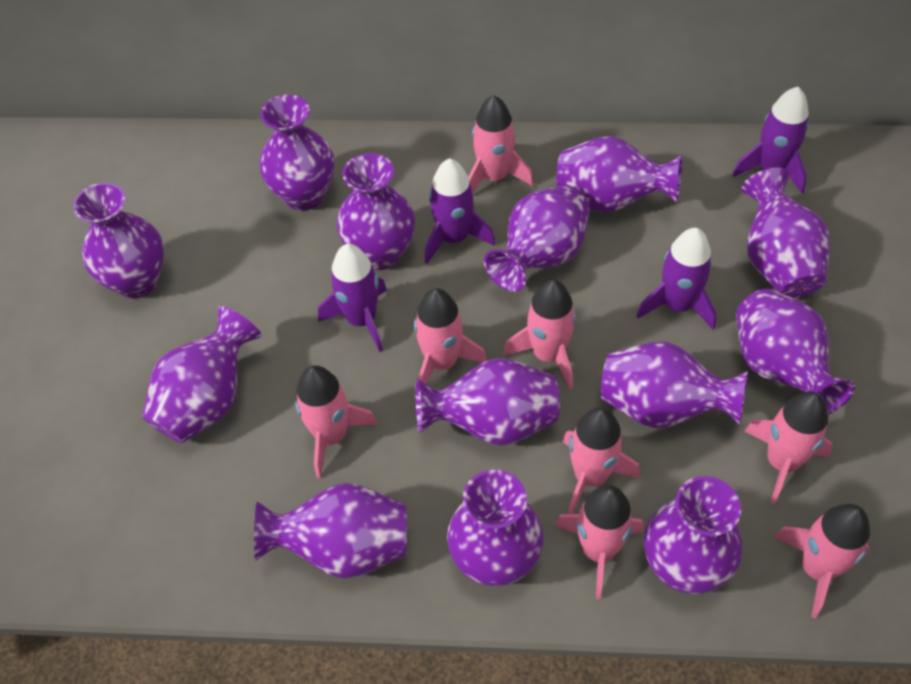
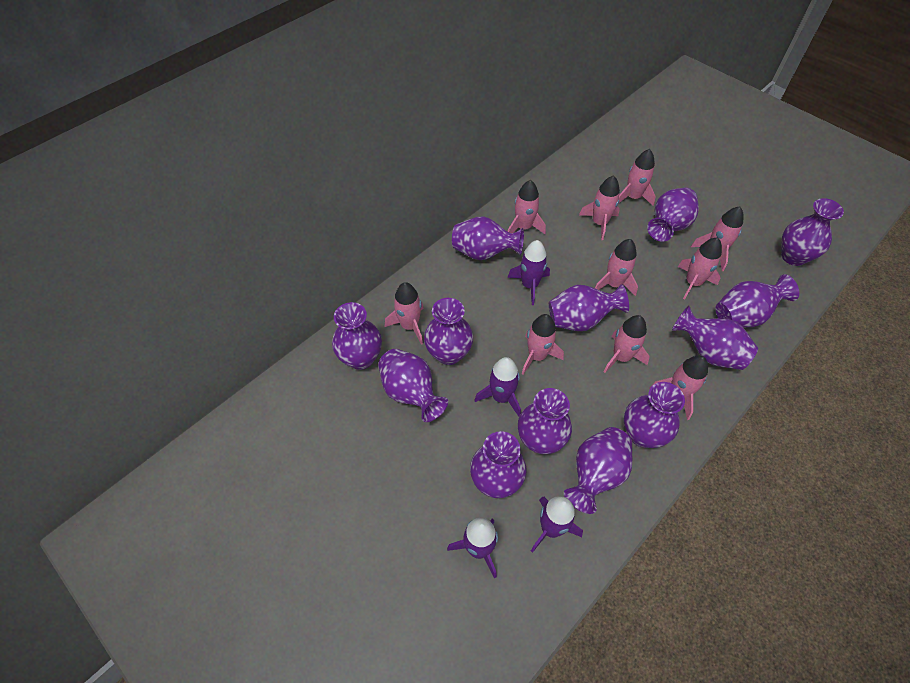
pink rocket: [295,365,377,478] [414,288,487,384] [469,95,533,192] [503,280,576,389] [555,485,643,600] [563,407,640,514] [744,392,833,505] [773,504,870,618] = 8 -> [385,282,424,345] [508,180,546,234] [522,314,564,375] [579,175,620,240] [595,239,638,296] [604,315,650,373] [619,149,656,206] [649,355,708,420] [678,237,722,300] [691,206,744,271] = 10

